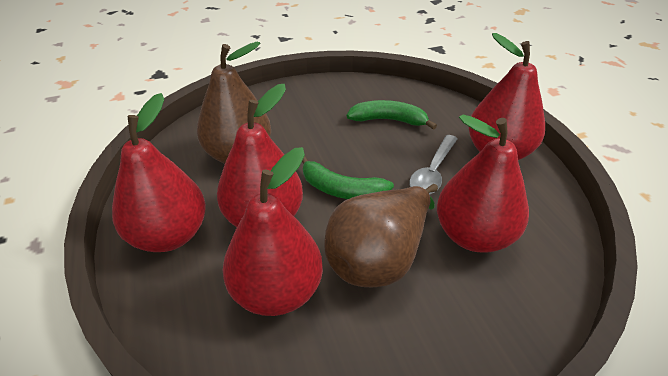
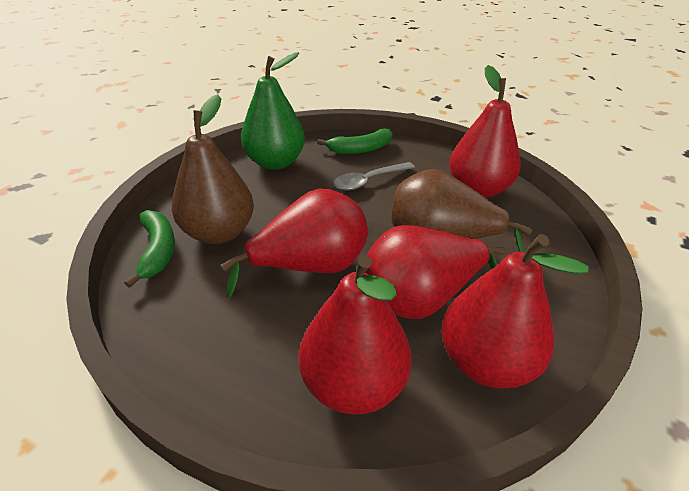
green pear: none = 0 -> [241,52,305,170] = 1

